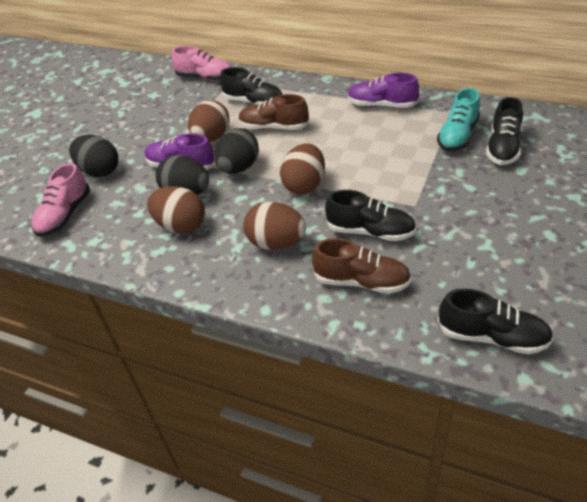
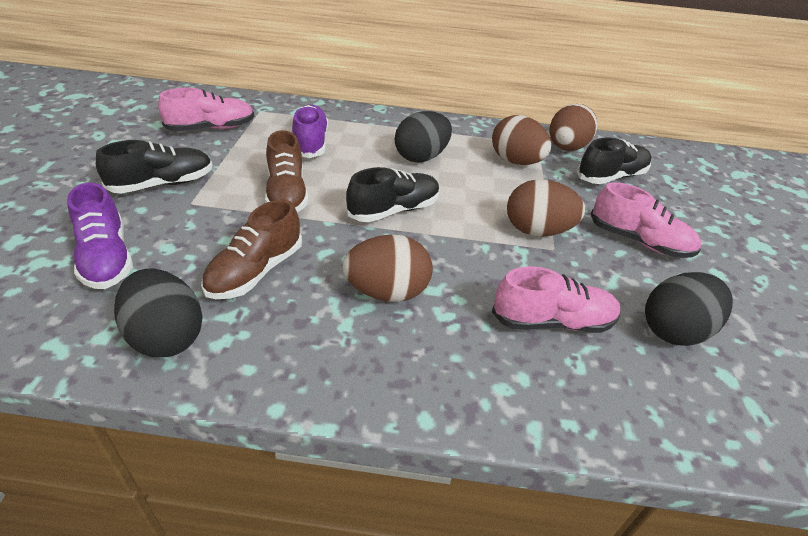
black shoe: [220,67,283,105] [325,190,416,241] [437,288,554,354] [486,97,523,165] = 4 -> [96,140,213,194] [346,167,440,222] [577,138,651,184] = 3
pink shoe: [31,163,90,237] [171,46,231,81] = 2 -> [158,88,254,132] [491,266,621,333] [591,182,701,258] = 3
turquoise shoe: [437,88,480,151] = 1 -> none = 0

